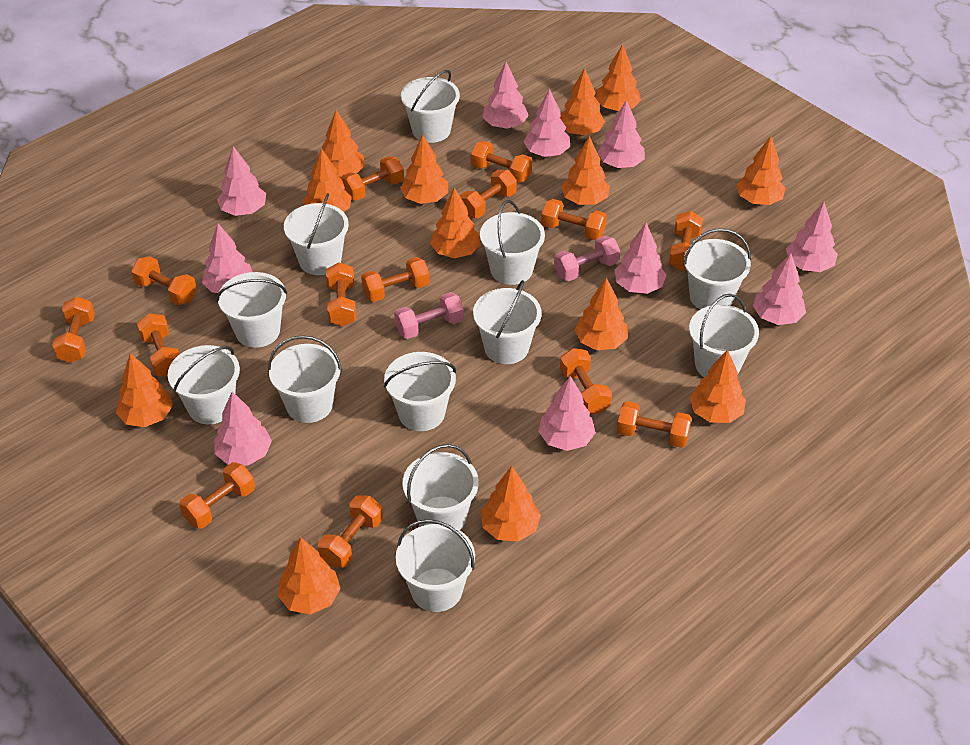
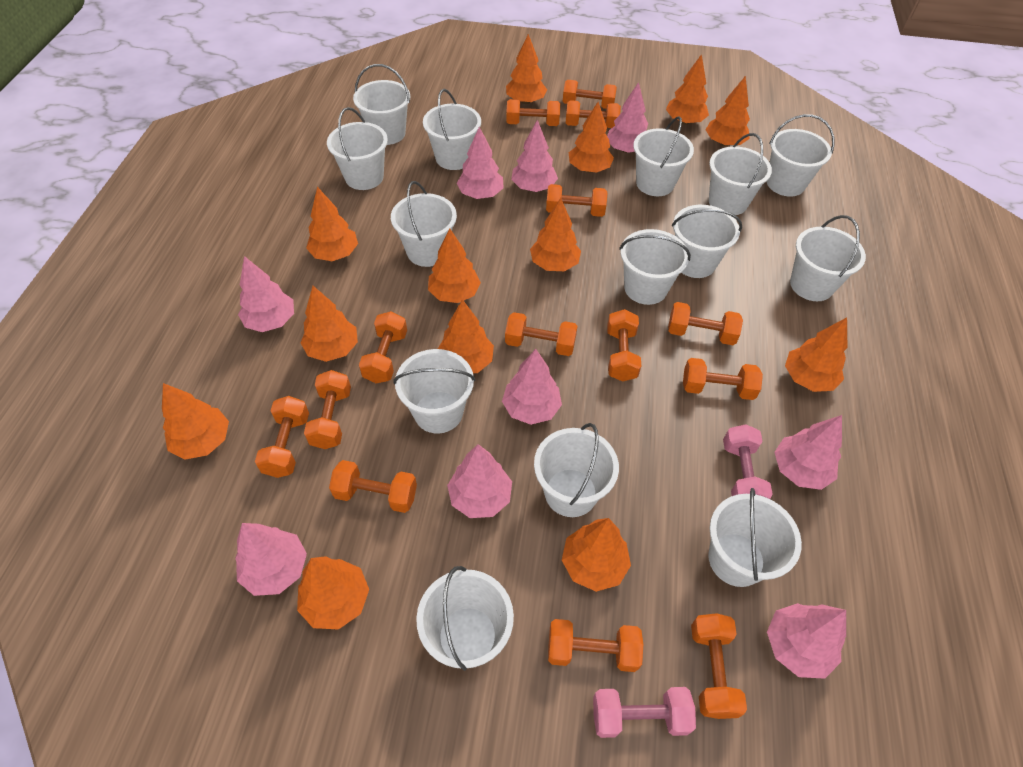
pink tree: [202,223,252,293] [215,391,272,466] [217,146,266,216] [482,62,529,129] [523,89,570,157] [538,376,596,451] [598,100,645,168] [615,223,666,294] [753,253,806,325] [786,202,838,272] = 10 -> [235,523,307,596] [238,256,294,332] [447,444,512,518] [457,127,504,199] [502,349,562,425] [511,120,558,192] [607,82,648,153] [767,603,846,679] [774,415,842,490] = 9
white bucket: [168,345,240,424] [217,272,287,348] [268,335,342,423] [284,193,349,275] [384,352,456,431] [396,519,475,612] [401,70,460,143] [402,444,479,530] [473,280,542,364] [480,200,545,285] [683,228,751,310] [689,294,759,377] = 12 -> [327,107,388,190] [353,64,410,145] [391,181,457,267] [394,349,475,434] [416,566,514,671] [423,89,481,170] [534,423,619,517] [619,229,691,305] [633,116,694,196] [672,205,742,278] [708,488,802,587] [709,133,772,215] [767,114,835,197] [790,215,866,301] = 14

